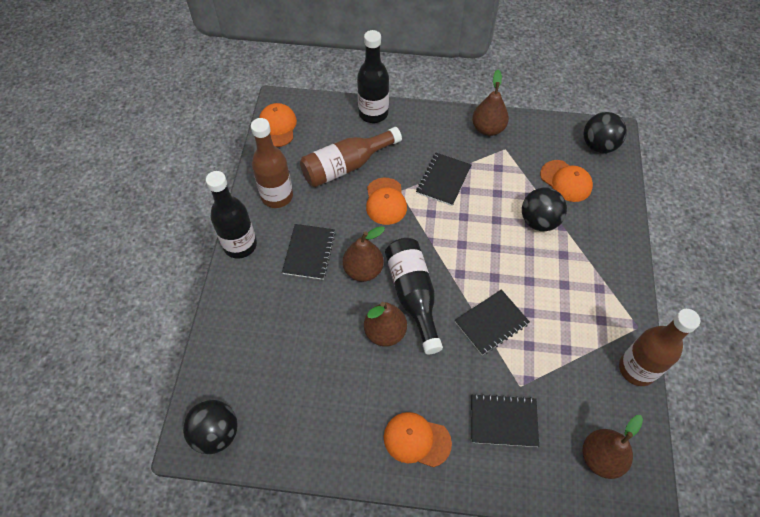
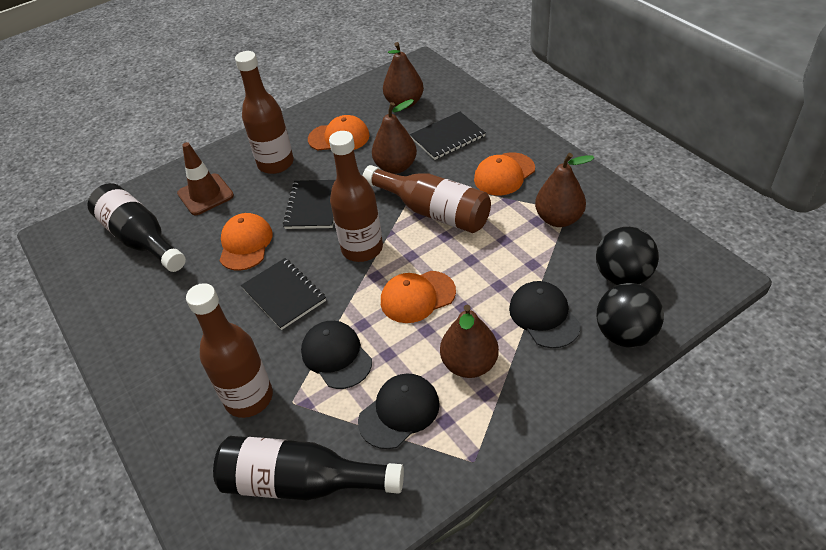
black ball: [183,400,238,454] [522,188,567,231] [584,112,627,153] = 3 -> [596,227,659,285] [596,283,664,348] = 2
black bottle: [206,171,257,259] [357,30,389,123] [385,238,443,354] = 3 -> [88,183,186,272] [213,436,404,500] = 2
black cap: none = 0 -> [301,321,372,389] [358,373,440,449] [509,281,581,348] = 3
black notebook: [282,224,335,280] [416,153,471,206] [455,289,530,355] [471,394,539,447] = 4 -> [241,258,326,330] [283,180,335,229] [410,112,486,160] = 3
brown bottle: [251,118,293,208] [300,127,402,187] [619,309,700,386] = 3 -> [186,283,273,418] [235,51,294,174] [329,131,383,262] [363,165,491,233] = 4
brown traffic cone: none = 0 -> [177,142,234,215] = 1

